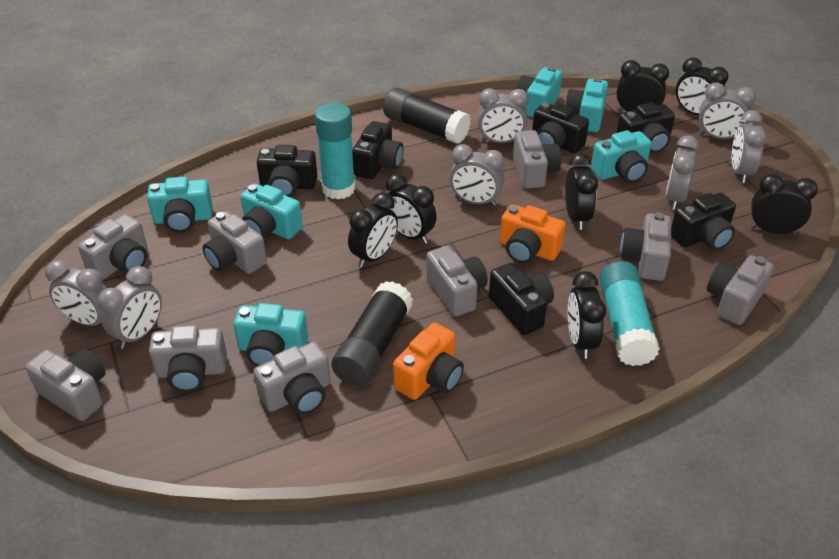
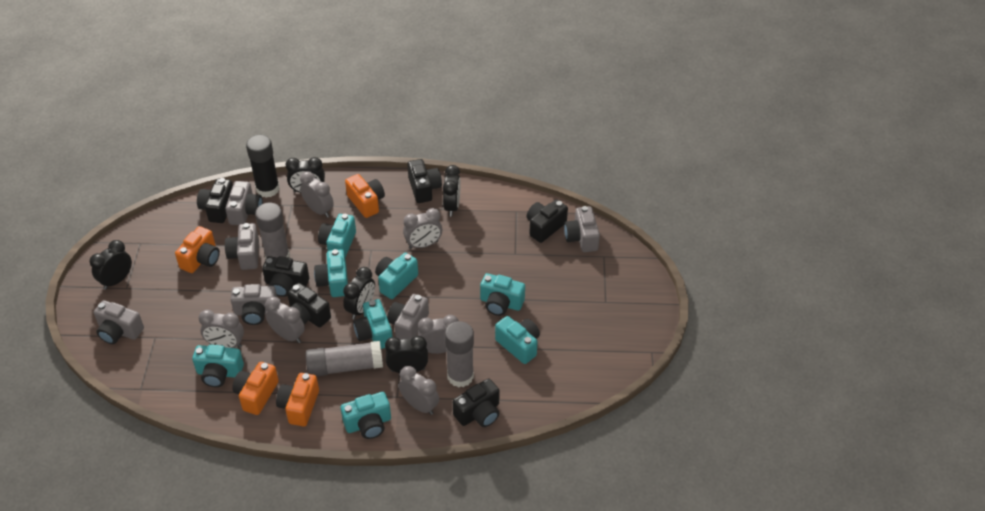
black clock: [348,192,398,268] [385,173,437,244] [565,153,598,230] [568,271,606,359] [616,60,669,112] [676,57,728,115] [750,173,818,235] = 7 -> [89,240,132,290] [286,157,325,193] [343,267,375,319] [385,336,428,373] [443,165,461,217] = 5
black glue stick: [331,281,413,386] [383,88,471,144] = 2 -> [246,135,280,198] = 1
grey camera: [25,349,106,421] [78,214,147,280] [149,325,227,392] [202,211,267,274] [253,341,331,415] [426,246,488,317] [513,130,561,189] [620,212,671,281] [707,255,774,325] = 9 -> [94,300,144,344] [225,181,263,225] [225,223,259,270] [230,284,277,325] [387,294,429,340] [564,206,600,252] = 6
grey clock: [45,260,107,326] [98,266,162,349] [449,144,504,206] [477,88,529,143] [666,135,699,210] [699,83,756,139] [732,110,767,183] = 7 -> [199,310,244,348] [265,297,305,343] [300,171,334,218] [399,366,439,415] [403,208,442,249] [418,315,459,354] = 6
grey glue stick: none = 0 -> [255,202,290,260] [306,341,383,377] [445,321,474,388] = 3
orange camera: [393,323,464,400] [500,204,566,263] = 2 -> [175,226,220,273] [232,362,279,415] [276,373,319,426] [345,174,385,218] = 4
turquoise camera: [147,177,213,233] [234,303,308,366] [241,184,303,239] [516,66,562,117] [565,77,608,132] [591,130,652,183] = 6 -> [192,345,244,387] [314,249,348,297] [318,214,356,257] [341,392,391,439] [353,299,393,349] [375,253,418,299] [480,273,525,316] [495,316,540,364] = 8
turquoise glue stick: [315,102,355,200] [599,261,660,366] = 2 -> none = 0

